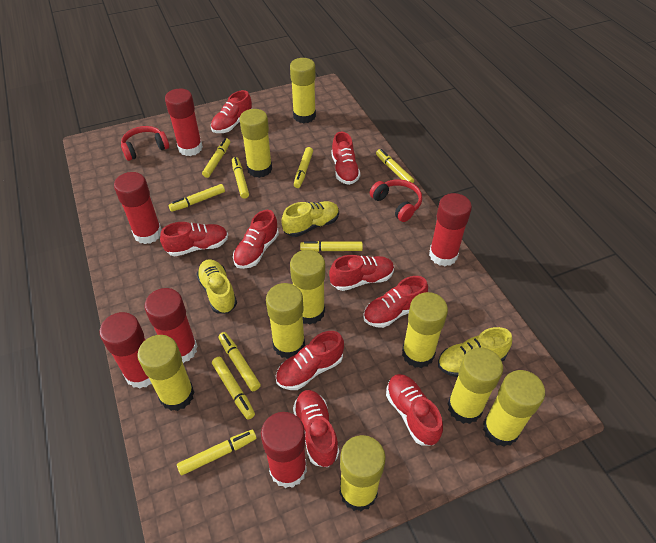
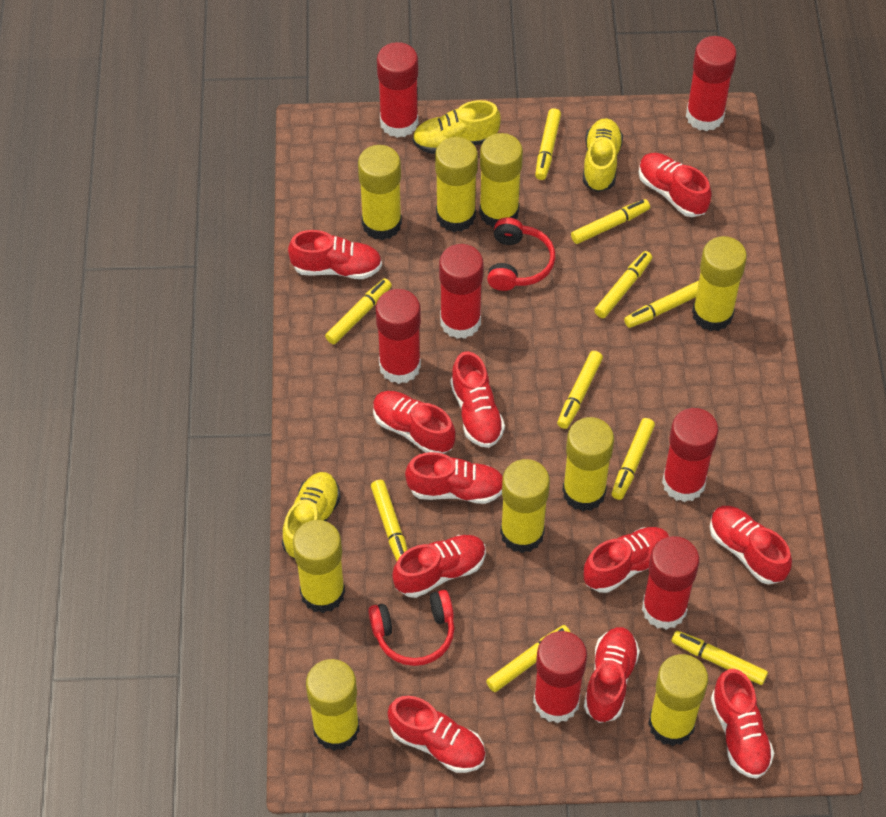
red glue stick: [100,312,152,389] [114,172,162,244] [144,288,197,363] [165,88,203,156] [261,412,307,488] [429,193,472,266] = 6 -> [376,289,421,384] [377,42,418,138] [439,244,483,339] [533,631,587,723] [642,536,699,630] [662,408,718,502] [686,36,737,131] = 7
red shoe: [160,222,228,256] [211,90,252,133] [233,210,279,269] [276,331,344,390] [293,390,339,467] [329,255,394,291] [331,132,360,185] [363,276,428,328] [386,374,443,445] = 9 -> [288,230,382,279] [373,391,455,454] [388,696,486,773] [392,535,486,598] [405,452,503,504] [450,351,505,448] [584,527,670,593] [584,627,640,723] [638,153,711,217] [710,506,792,584] [711,669,774,779] = 11
yellow marker: [169,184,225,212] [177,429,257,475] [202,138,230,178] [212,357,255,420] [219,332,261,391] [232,157,249,199] [294,147,313,188] [300,241,363,252] [376,149,414,183] = 9 -> [325,278,392,344] [371,480,407,561] [486,625,571,692] [535,108,561,180] [557,351,603,429] [571,199,650,244] [594,251,652,318] [612,418,655,500] [624,281,699,328] [671,631,768,685] = 10

